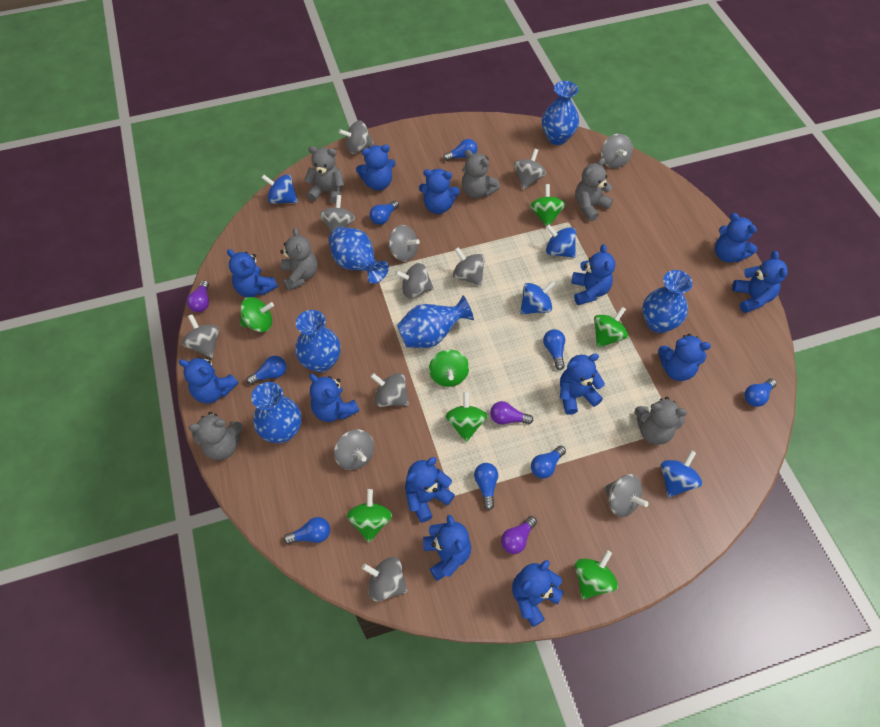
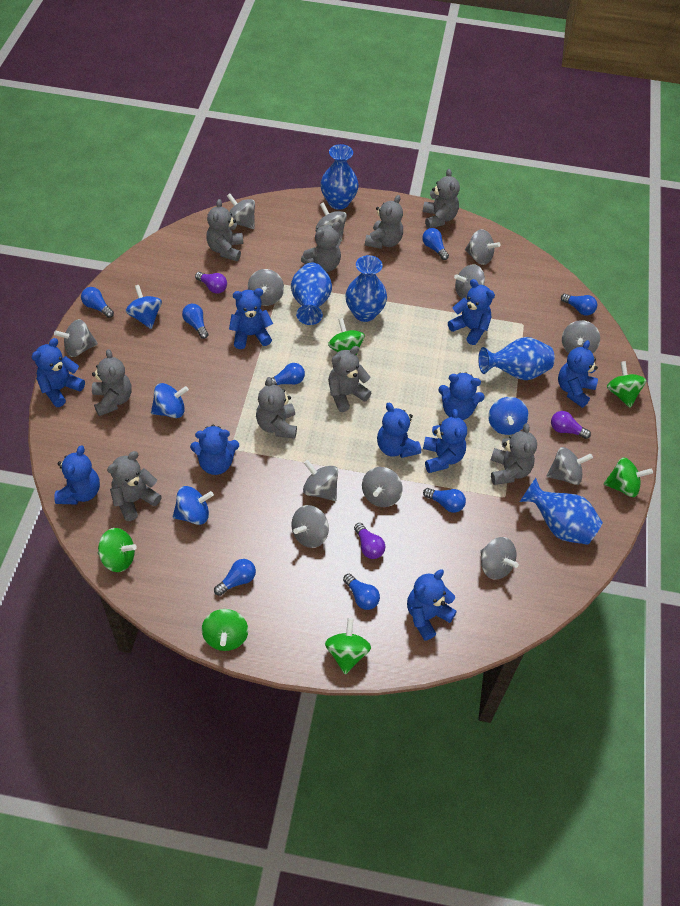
blue teddy bear: [179,357,238,404] [227,249,278,297] [310,374,359,422] [356,145,396,191] [405,457,455,523] [419,169,460,214] [423,515,471,581] [512,560,564,627] [560,354,605,415] [571,244,615,305] [658,334,711,381] [715,213,757,263] [732,251,788,313] = 13 -> [32,338,85,407] [54,445,100,505] [190,425,239,475] [229,288,273,349] [377,403,421,458] [407,569,457,641] [423,409,467,473] [438,372,485,420] [448,279,495,345] [558,340,598,408] = 10
blue vase: [251,382,302,443] [295,310,341,372] [329,227,389,284] [397,295,474,348] [542,81,579,145] [642,270,692,333] = 6 -> [291,263,332,325] [320,144,359,210] [345,255,387,322] [478,337,555,380] [520,478,603,545] = 5
green spinning top: [240,297,274,332] [347,489,392,543] [429,350,469,387] [445,392,487,442] [530,184,565,226] [575,550,618,599] [594,307,628,348] = 7 -> [98,528,137,572] [202,609,248,651] [325,618,371,674] [328,318,365,355] [604,457,653,497] [607,361,647,408] = 6
grey teddy bear: [189,412,243,460] [280,228,317,291] [304,146,344,204] [462,150,500,199] [575,158,613,221] [635,397,687,445] = 6 -> [92,349,131,416] [107,451,162,521] [206,199,243,261] [256,377,297,439] [301,222,341,272] [328,346,371,412] [365,195,403,249] [423,169,460,229] [491,423,537,485] = 9

